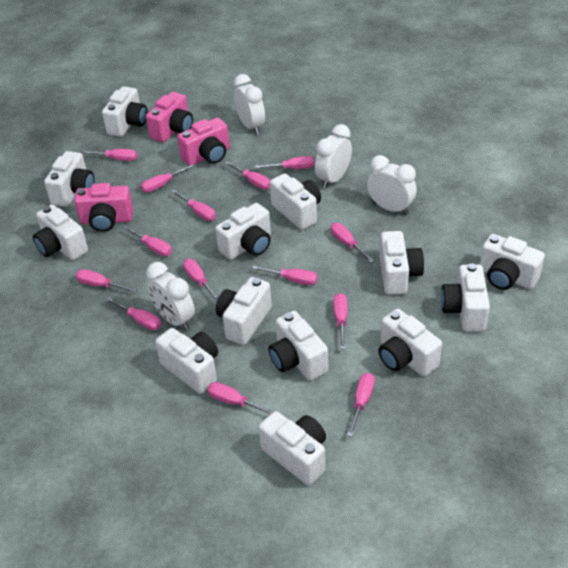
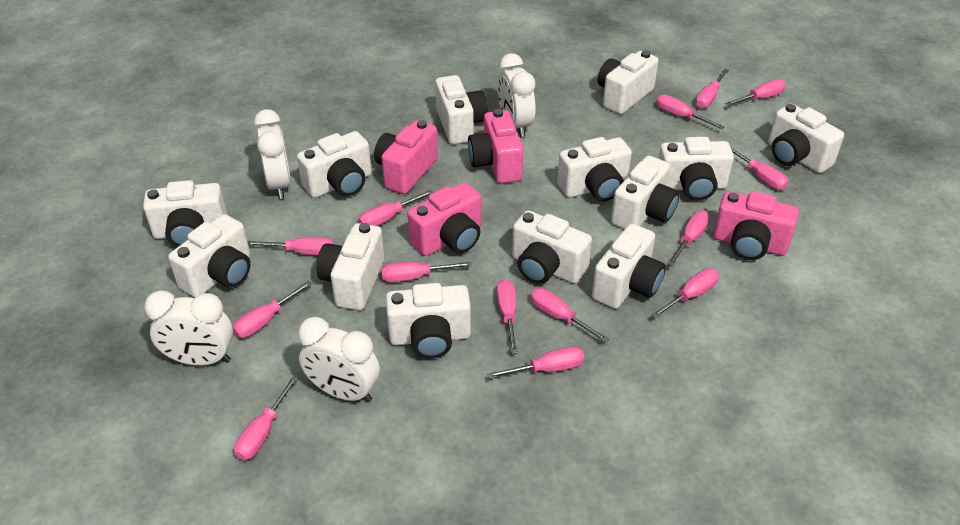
pink camera: [74,183,133,232] [146,92,193,142] [177,117,230,165] = 3 -> [374,120,438,194] [407,182,481,256] [468,109,523,183] [713,191,799,260] = 4

